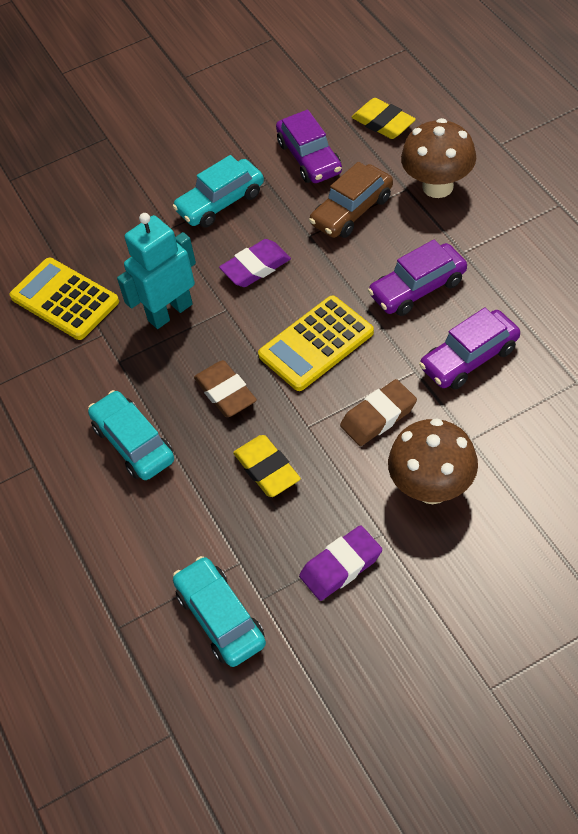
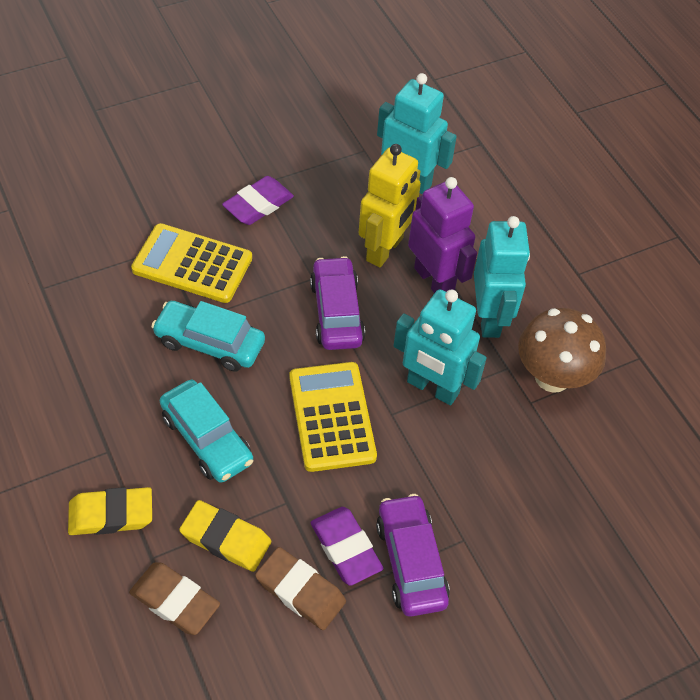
brown car: [309,162,393,238] = 1 -> none = 0
brown mushroom: [388,418,478,504] [401,118,476,198] = 2 -> [518,308,606,393] = 1
purple car: [276,109,342,183] [368,240,467,316] [419,307,520,389] = 3 -> [310,256,365,350] [376,494,450,617] = 2
purple robot: none = 0 -> [408,177,477,293] = 1
turquoise car: [88,390,174,480] [172,155,264,227] [173,556,266,667] = 3 -> [151,301,265,372] [160,380,253,483] = 2
turquoise robot: [117,213,196,329] = 1 -> [377,73,457,195] [393,289,487,405] [474,216,530,338] = 3
yellow robot: none = 0 -> [359,144,421,268] = 1

